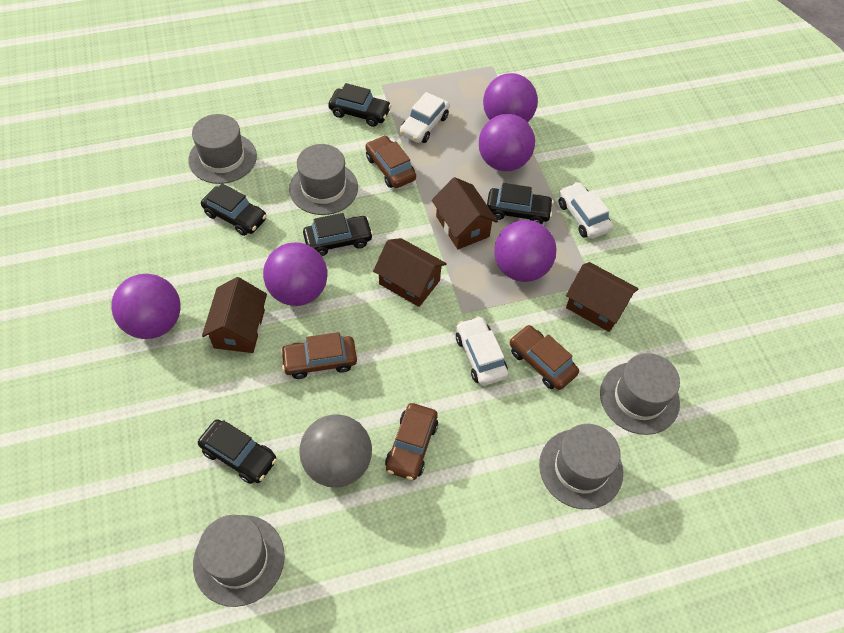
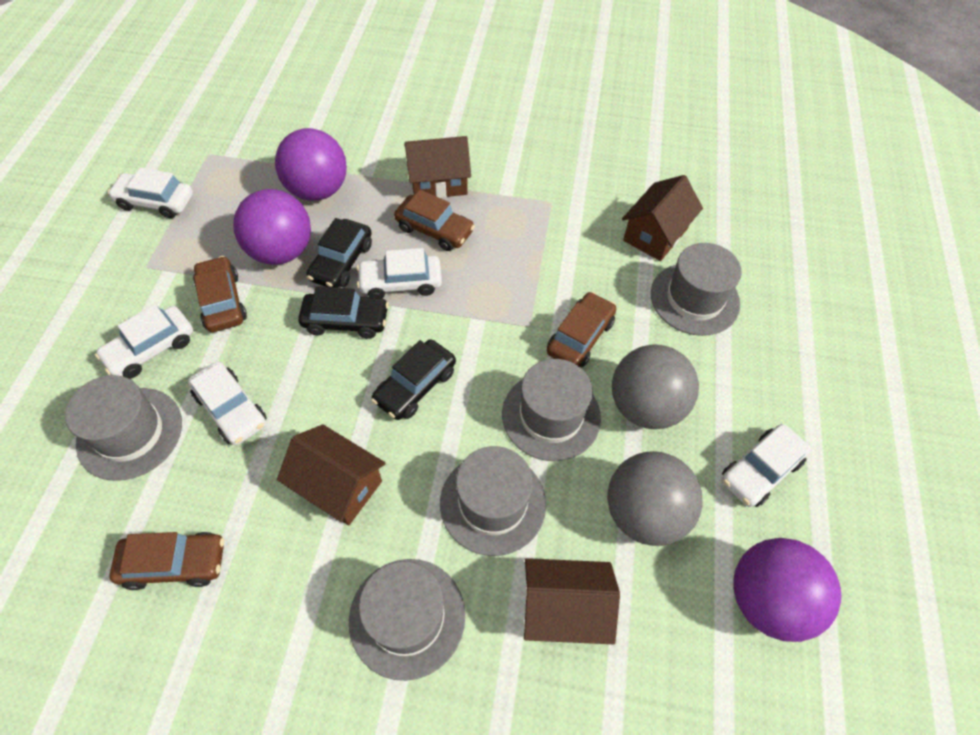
black car: [198,419,277,484] [201,183,267,236] [303,213,373,256] [328,83,391,127] [487,183,554,224] = 5 -> [298,286,389,339] [306,218,372,288] [371,339,456,420] = 3
grey ball: [300,414,372,487] = 1 -> [607,451,703,546] [612,345,699,429] = 2
purple ball: [111,274,181,339] [263,242,327,306] [479,114,535,171] [483,73,538,123] [494,220,557,282] = 5 -> [233,189,311,265] [275,128,347,201] [733,538,841,642] = 3
white car: [400,92,450,143] [456,316,508,386] [559,182,613,239] = 3 -> [95,304,193,378] [107,167,193,218] [188,361,267,445] [357,248,442,298] [721,424,811,507] = 5

